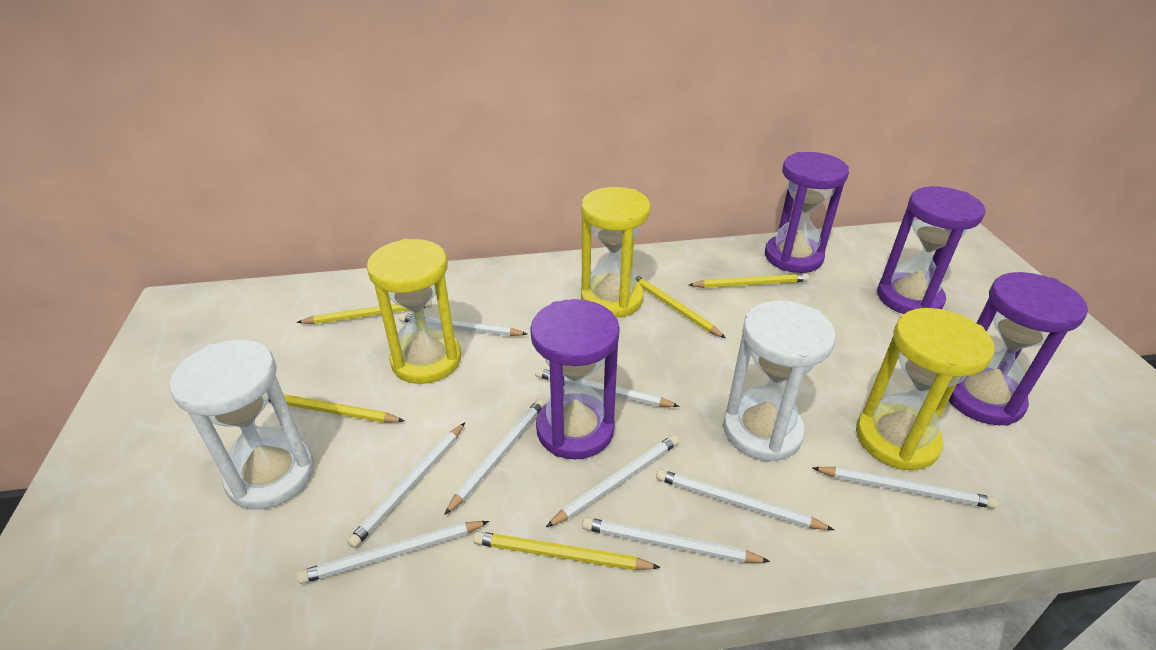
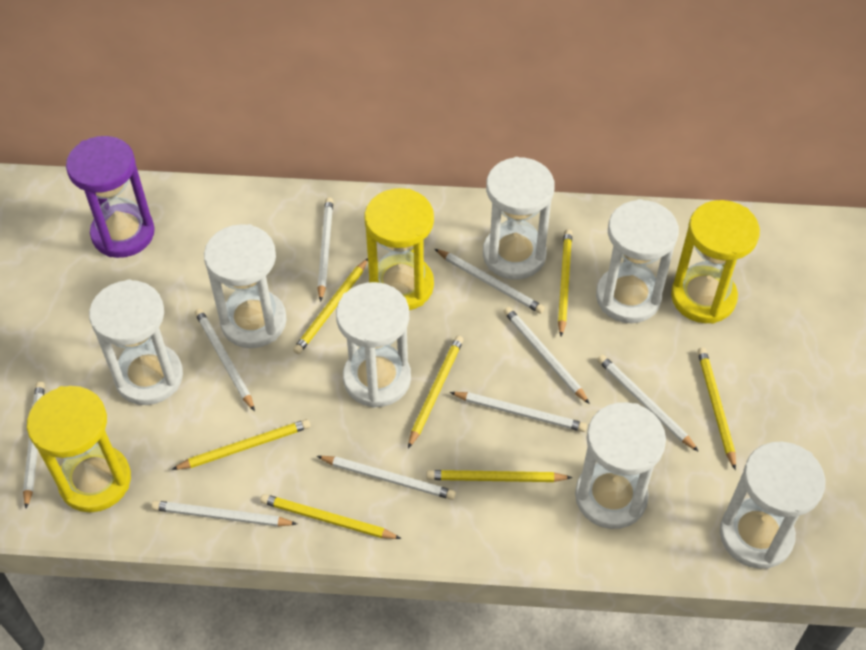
purple hourglass: [530,299,620,459] [765,152,849,273] [877,186,986,314] [949,272,1088,426] = 4 -> [66,136,155,258] = 1
white hourglass: [169,340,314,509] [723,300,836,462] = 2 -> [89,280,183,405] [204,224,287,348] [336,282,411,408] [483,157,555,280] [575,402,666,529] [596,199,679,323] [720,441,825,569] = 7
yellow pencil: [268,394,404,423] [297,300,432,324] [473,531,661,570] [635,274,726,338] [689,273,809,288] = 5 -> [171,419,311,470] [260,494,402,539] [293,258,368,354] [408,335,464,448] [426,470,573,482] [558,229,572,337] [697,348,736,470] = 7

